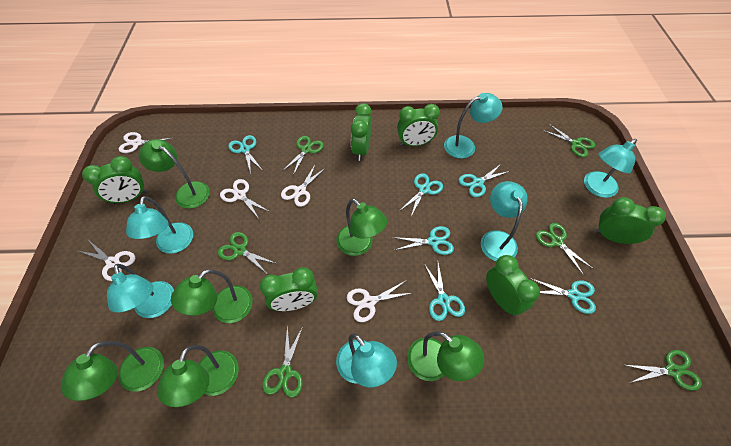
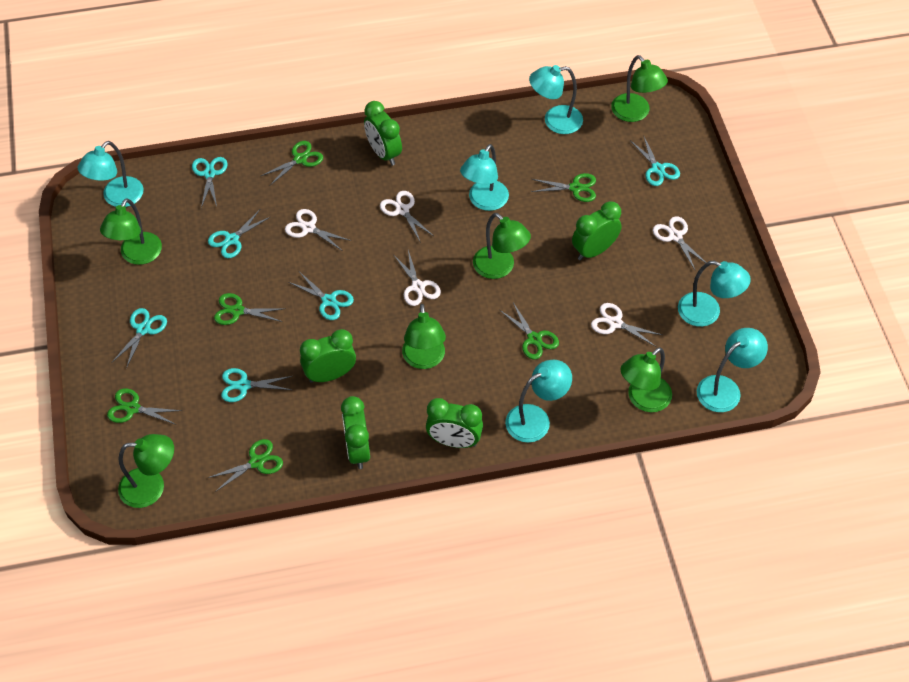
green clock: [82,156,147,204] [260,267,318,311] [351,103,372,161] [397,104,440,146] [486,255,540,316] [595,197,666,244] = 6 -> [300,329,356,383] [341,396,370,469] [364,101,402,166] [426,398,483,448] [572,201,622,260] = 5

